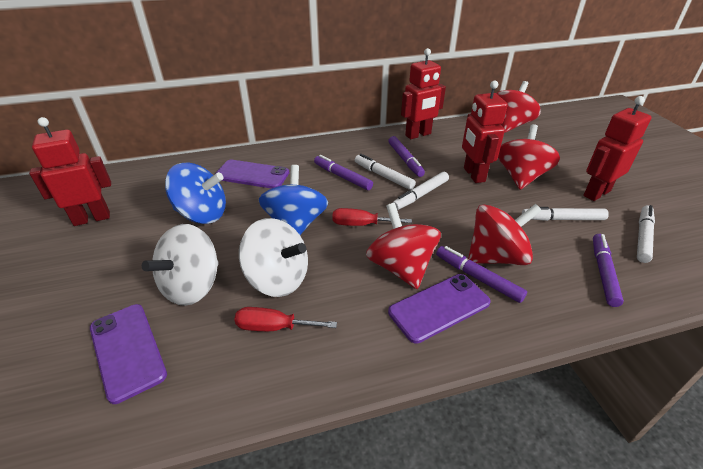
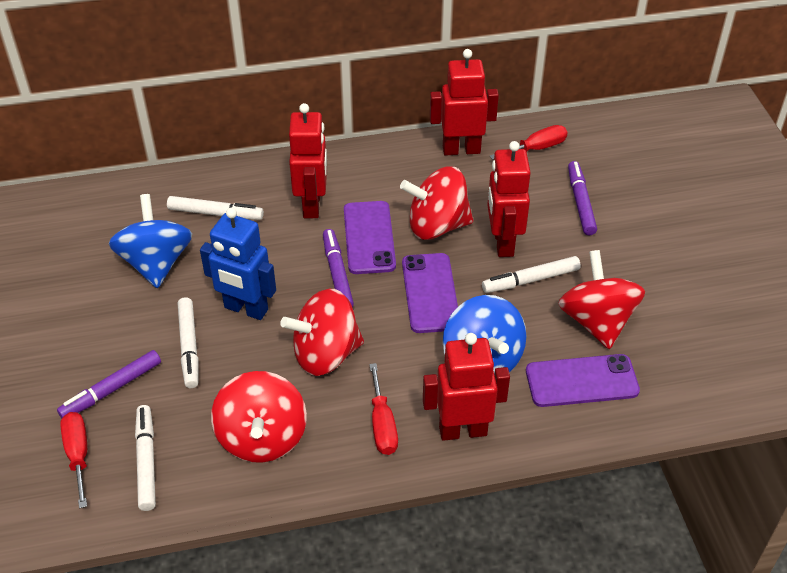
blue robot: none = 0 -> [200,207,276,320] = 1
purple marker: [314,155,373,190] [388,136,425,177] [436,246,527,303] [593,234,624,307] = 4 -> [57,350,161,418] [323,229,354,307] [568,161,597,236] = 3
red screwdriver: [235,307,337,331] [332,208,412,226] = 2 -> [60,412,87,509] [369,363,398,455] [489,125,568,160] = 3
white spinning top: [142,224,219,306] [239,218,308,297] = 2 -> none = 0

